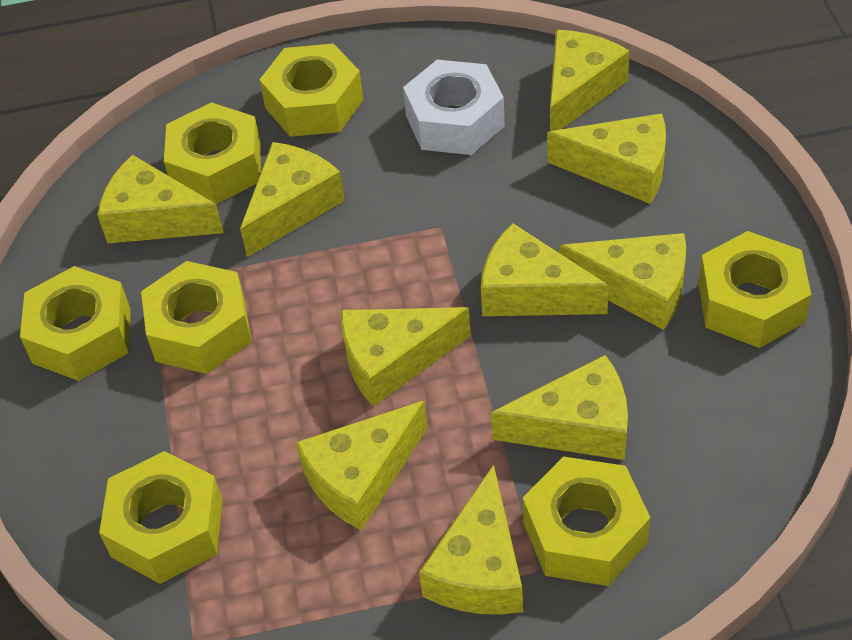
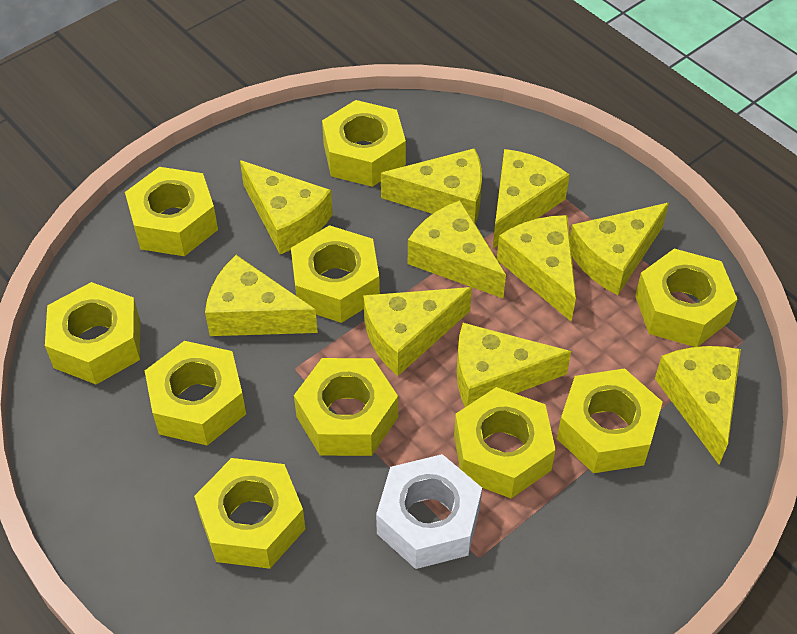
yellow nut: [20,266,131,381] [99,451,223,584] [141,261,252,374] [164,102,261,204] [259,43,364,137] [523,456,650,586] [698,231,811,348] = 7 -> [45,282,140,384] [125,167,218,256] [145,341,246,446] [194,458,306,569] [291,225,380,323] [294,358,398,456] [322,100,406,187] [454,387,556,498] [557,368,663,473] [635,249,738,347] = 10

